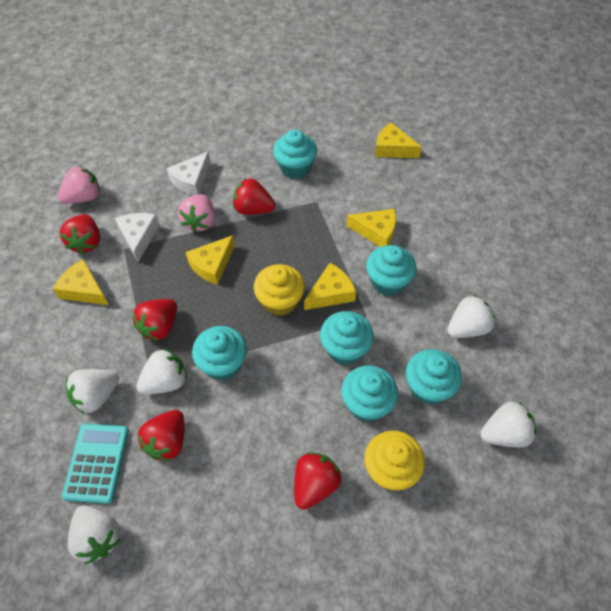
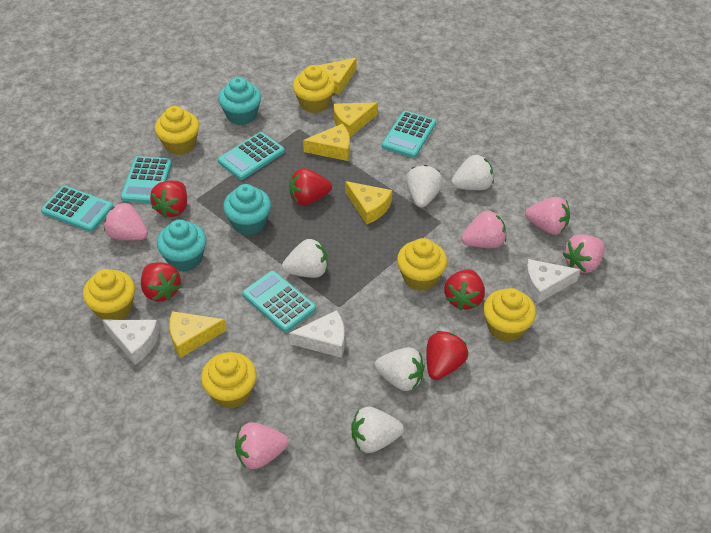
pink strawberry: [58,166,100,204] [178,194,215,233] = 2 -> [104,202,148,241] [235,422,289,469] [461,211,506,248] [525,197,570,235] [563,234,605,273] = 5
turquoise calculator: [62,423,129,504] = 1 -> [41,186,113,232] [121,156,172,203] [218,132,285,180] [242,271,316,332] [382,111,436,158] = 5
turquoise cupcake: [192,326,247,380] [273,129,317,179] [320,311,374,365] [341,365,398,422] [366,245,416,296] [406,349,462,404] = 6 -> [157,219,206,272] [218,77,261,125] [223,184,271,235] = 3
white cheese: [115,213,159,262] [166,151,211,195] = 2 -> [102,320,160,365] [289,310,345,358] [525,259,580,304] = 3
yellow cupcake: [254,264,305,316] [365,431,425,490] = 2 -> [83,269,135,320] [155,106,199,155] [201,352,256,409] [293,65,335,113] [397,238,447,291] [483,288,536,342] = 6

